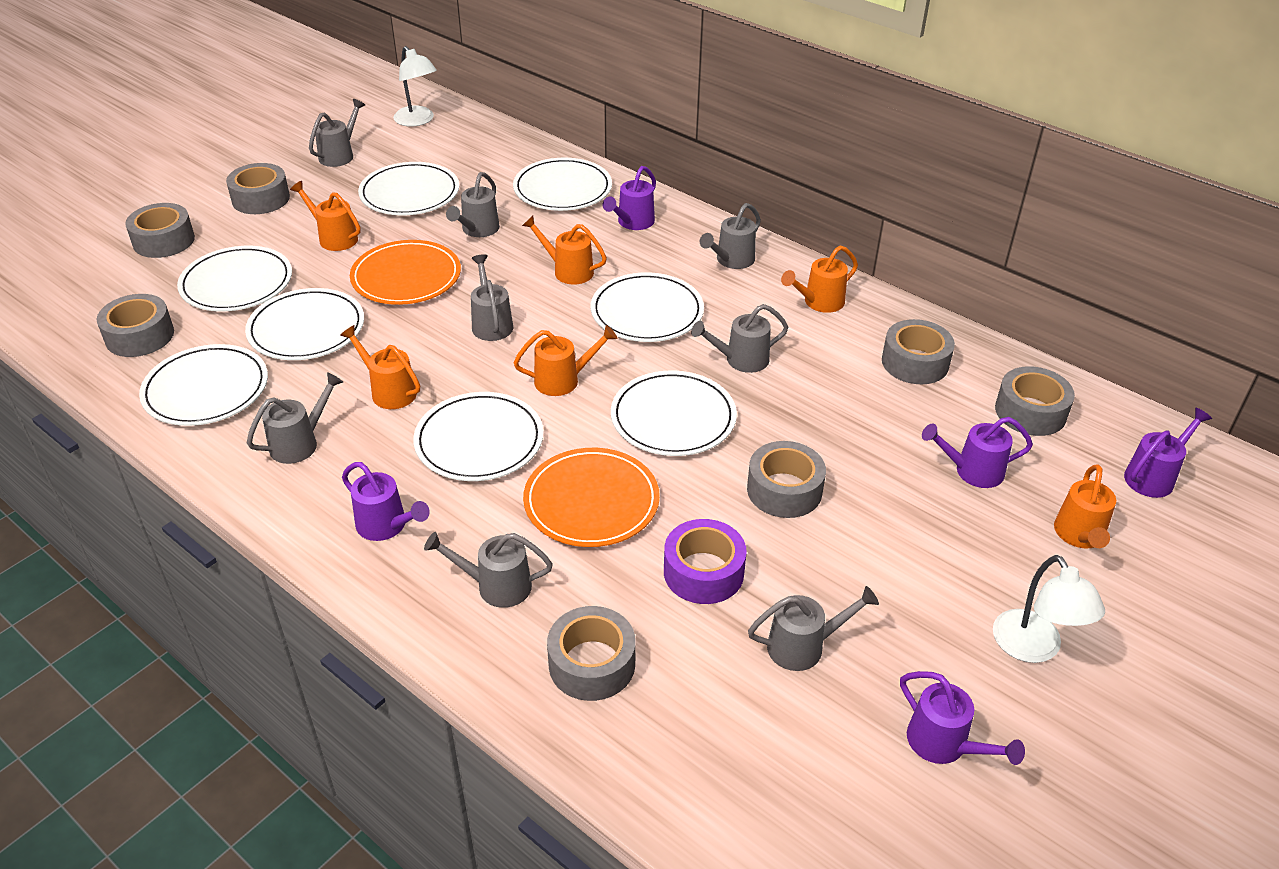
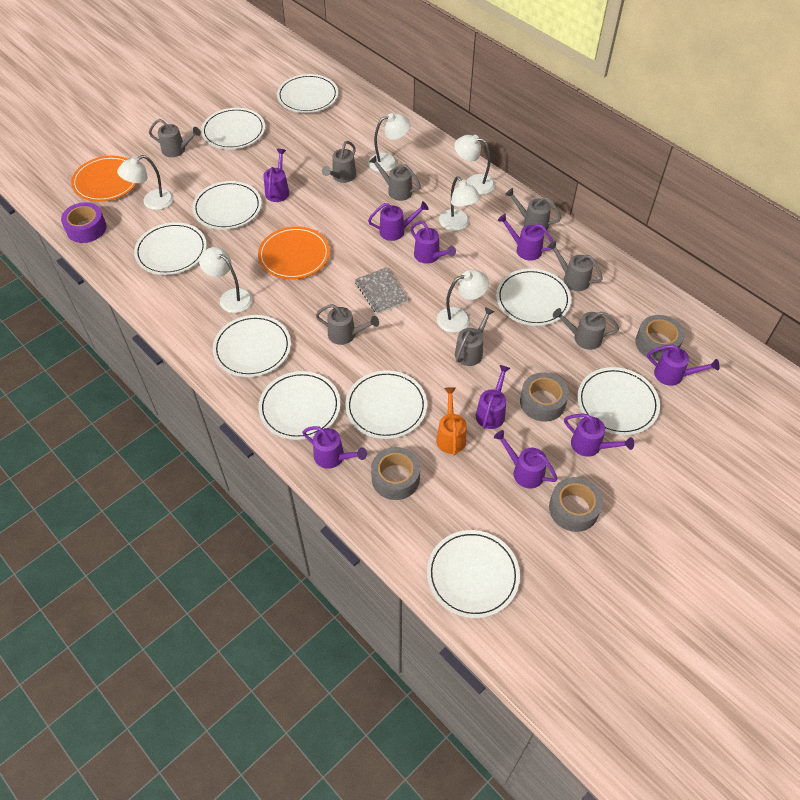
grey notebook: none = 0 -> [355,267,409,314] = 1
grey tape: [97,294,174,357] [125,203,195,258] [226,163,290,214] [547,606,636,701] [747,441,826,518] [882,319,955,384] [995,366,1075,436] = 7 -> [371,447,420,500] [520,372,569,422] [549,477,603,532] [635,315,685,361] = 4
orange watering can: [290,181,361,251] [340,325,420,409] [513,325,617,396] [522,216,607,285] [781,246,858,313] [1054,464,1116,548] = 6 -> [436,387,466,455] = 1
purple watering can: [342,462,430,541] [603,166,656,230] [900,671,1025,765] [922,417,1033,488] [1124,408,1212,498] = 5 -> [263,149,289,202] [302,426,367,469] [368,201,428,241] [410,221,456,264] [476,365,510,429] [494,430,557,489] [498,214,553,261] [564,414,634,457] [647,345,720,386] = 9
white lamp: [393,46,437,127] [993,555,1105,663] = 2 -> [117,155,174,210] [199,247,253,313] [368,113,411,172] [437,269,489,333] [439,176,481,231] [454,135,495,195] = 6
white plate: [139,344,268,426] [177,246,292,311] [245,288,364,360] [358,162,459,215] [413,392,543,481] [513,158,612,211] [591,272,704,342] [611,370,737,456] = 8 -> [134,222,207,275] [192,181,262,230] [201,108,265,149] [213,315,291,377] [258,371,341,440] [277,74,338,113] [345,371,427,439] [427,530,520,618] [496,269,571,326] [577,367,660,435] = 10

